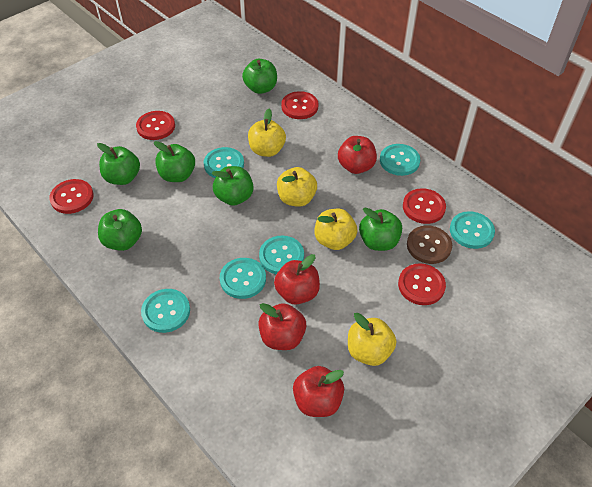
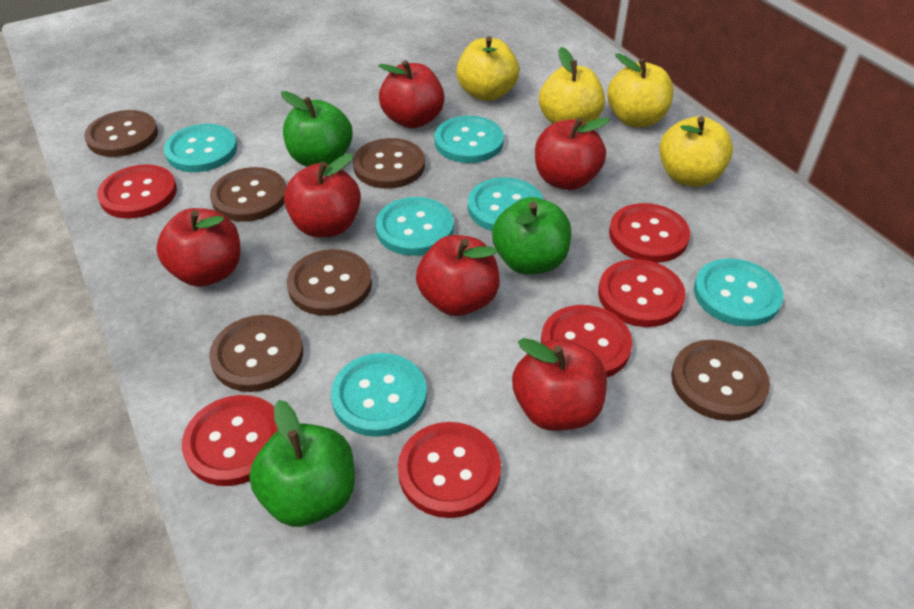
brown button: [407,225,452,264] = 1 -> [84,110,158,157] [209,315,303,392] [210,167,286,222] [287,249,372,316] [353,138,425,189] [671,340,770,421] = 6
green apple: [97,143,140,185] [98,209,142,251] [154,141,195,182] [212,166,254,206] [242,59,277,94] [359,207,402,251] = 6 -> [249,400,355,527] [281,91,352,167] [492,197,571,275] = 3
red apple: [258,303,306,350] [274,254,320,305] [293,366,344,417] [338,136,377,174] = 4 -> [156,208,241,287] [284,153,361,238] [379,60,445,129] [416,235,500,316] [512,338,607,431] [535,117,610,190] = 6
red button: [49,179,94,214] [136,111,175,140] [281,91,318,119] [398,263,446,305] [403,188,446,224] = 5 -> [97,164,177,219] [182,395,278,486] [398,422,501,518] [541,305,632,377] [598,259,686,327] [609,203,690,263] = 6

